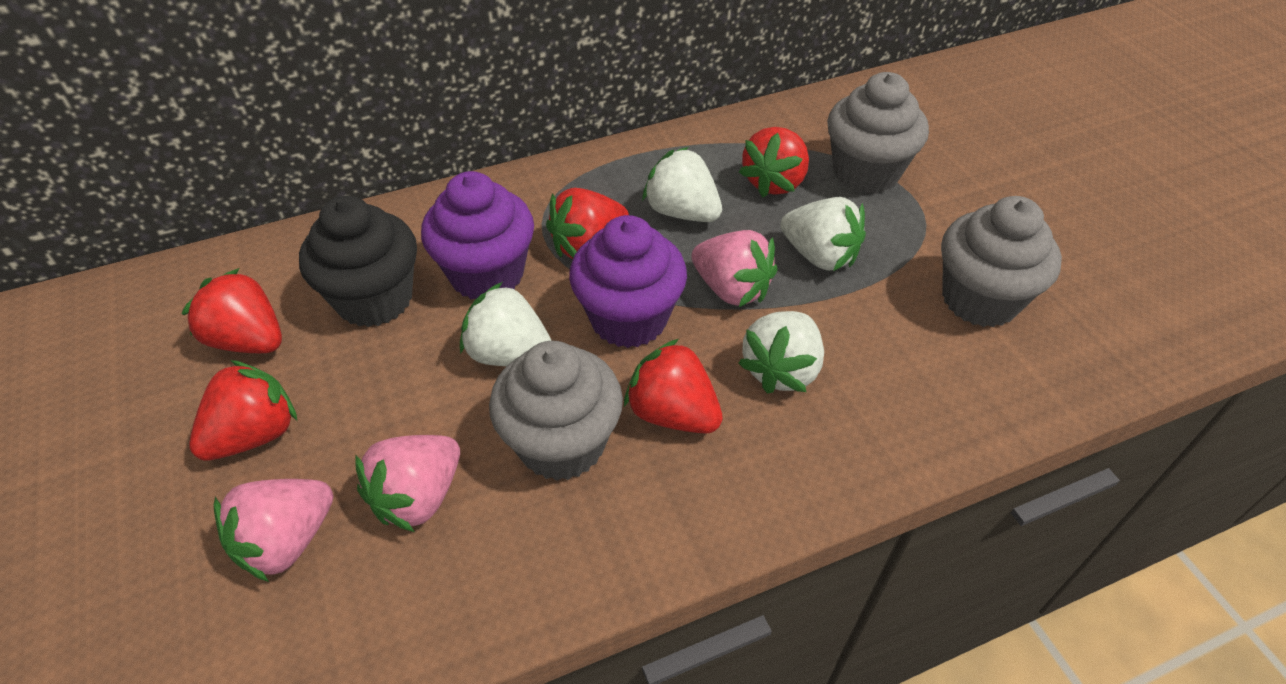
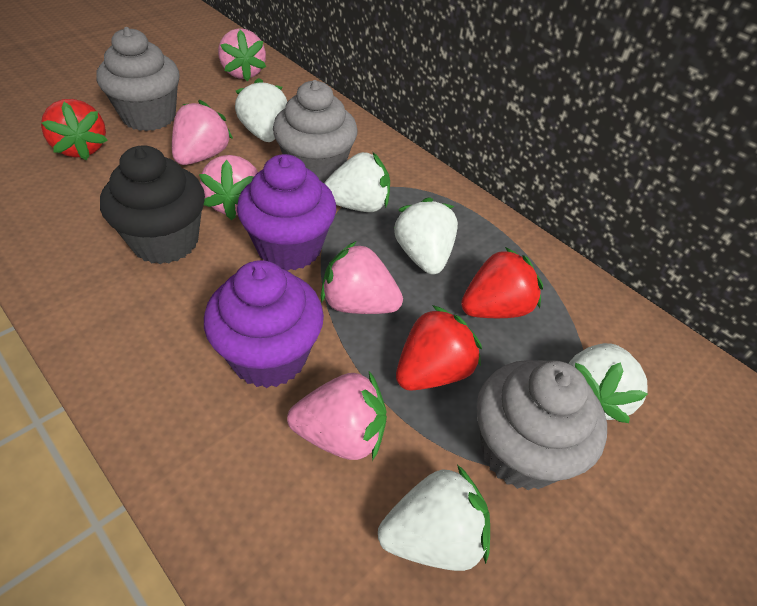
pink strawberry: [214,479,333,582] [355,435,460,532] [691,230,778,307] = 3 -> [172,100,233,165] [199,155,258,220] [218,28,266,82] [287,371,387,461] [321,241,403,314] = 5
red strawberry: [182,268,282,353] [189,360,297,461] [546,188,629,259] [624,339,723,434] [739,127,809,197] = 5 -> [41,99,108,160] [396,305,482,391] [461,247,543,318] = 3
white strawberry: [460,282,552,366] [642,147,722,222] [738,311,824,394] [780,197,866,271] = 4 -> [235,78,287,142] [324,152,390,212] [378,465,490,571] [394,197,458,274] [568,343,648,423] = 5

